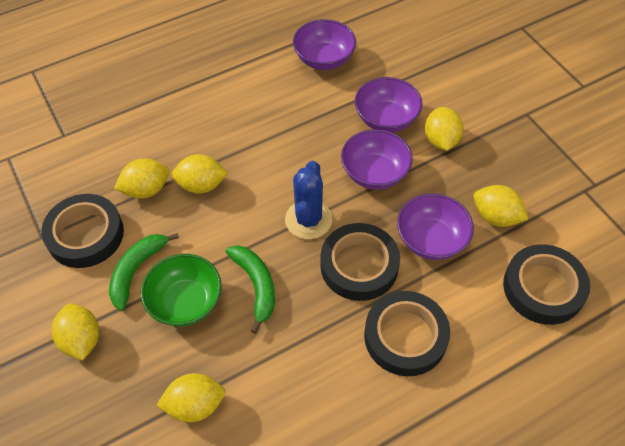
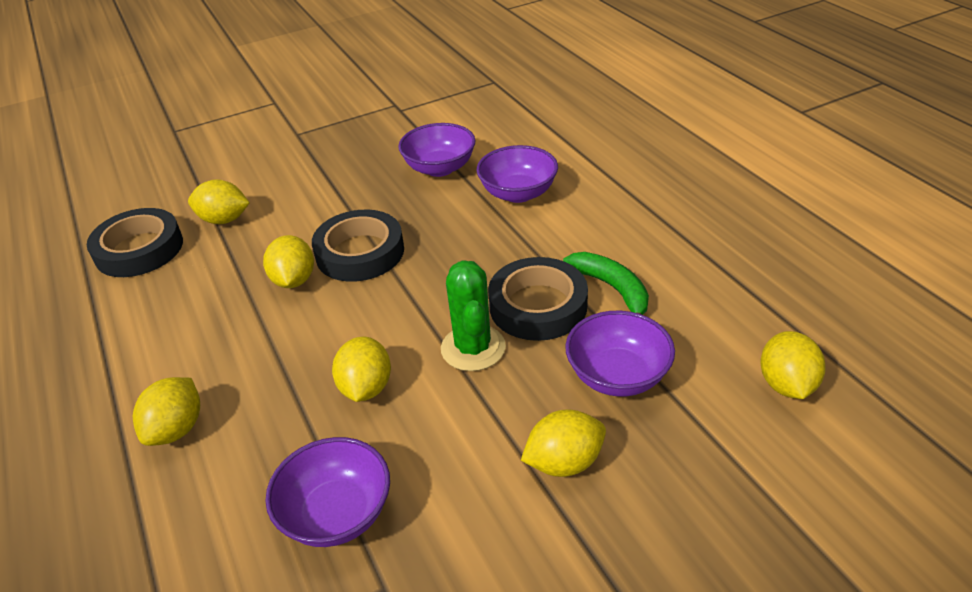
black tape: [41,194,124,268] [320,223,400,301] [364,291,450,376] [503,244,590,325] = 4 -> [87,208,183,277] [312,210,404,282] [488,257,588,341] = 3
blue cactus: [285,161,332,239] = 1 -> none = 0
green banana: [109,233,179,311] [226,245,275,334] = 2 -> [563,252,649,315] = 1
green bowl: [141,254,222,326] = 1 -> none = 0
green cactus: none = 0 -> [441,260,506,371] = 1

